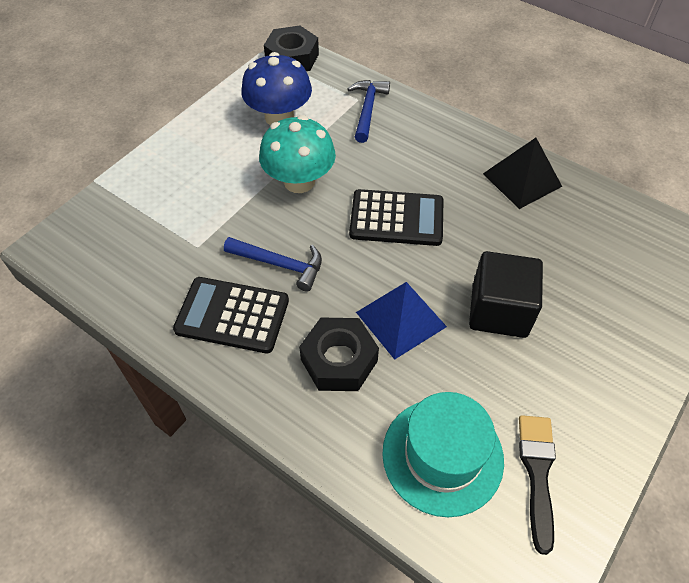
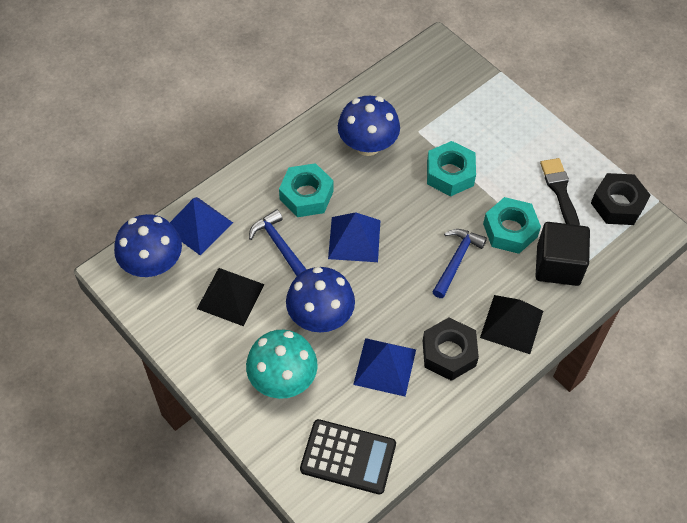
black calculator: [173,277,289,354] [349,189,444,246] = 2 -> [300,419,396,494] = 1
black pyramid: [483,138,562,209] = 1 -> [197,268,265,326] [480,295,543,354] = 2
blue mushroom: [241,52,312,125] = 1 -> [114,214,182,277] [286,267,355,332] [338,96,400,156] = 3
blue pyramid: [356,282,447,360] = 1 -> [170,197,233,255] [328,212,381,262] [353,338,416,397] = 3
turquoise hat: [382,392,504,517] = 1 -> none = 0
turquoise nut: none = 0 -> [279,163,334,217] [427,141,476,196] [483,197,541,254] = 3

